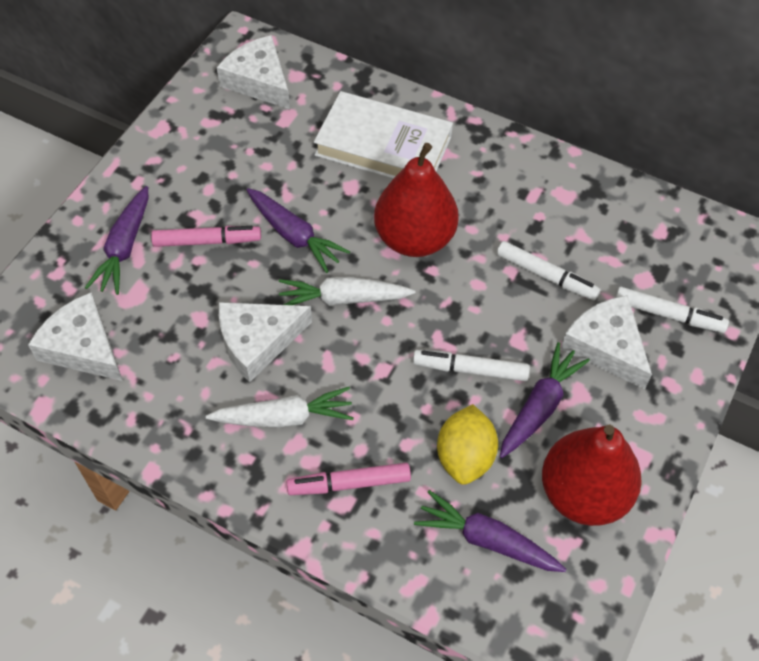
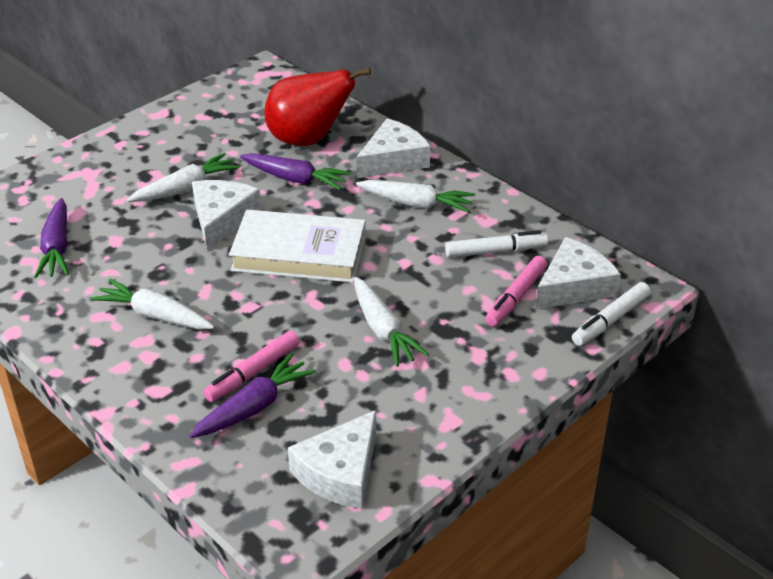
purple carrot: [85,186,148,295] [247,188,350,273] [414,490,566,572] [500,342,590,458] = 4 -> [34,198,69,278] [189,353,316,438] [240,153,351,190] = 3
red pear: [374,143,459,257] [542,425,642,526] = 2 -> [264,67,371,146] = 1
white carrot: [206,387,354,428] [279,277,415,306] = 2 -> [90,279,214,330] [127,153,240,202] [354,277,429,366] [356,180,475,213] = 4
white marker: [413,350,530,381] [496,241,601,301] [615,287,729,333] = 3 -> [445,230,548,258] [572,282,651,346] = 2
yellow lemon: [437,404,498,485] = 1 -> none = 0

